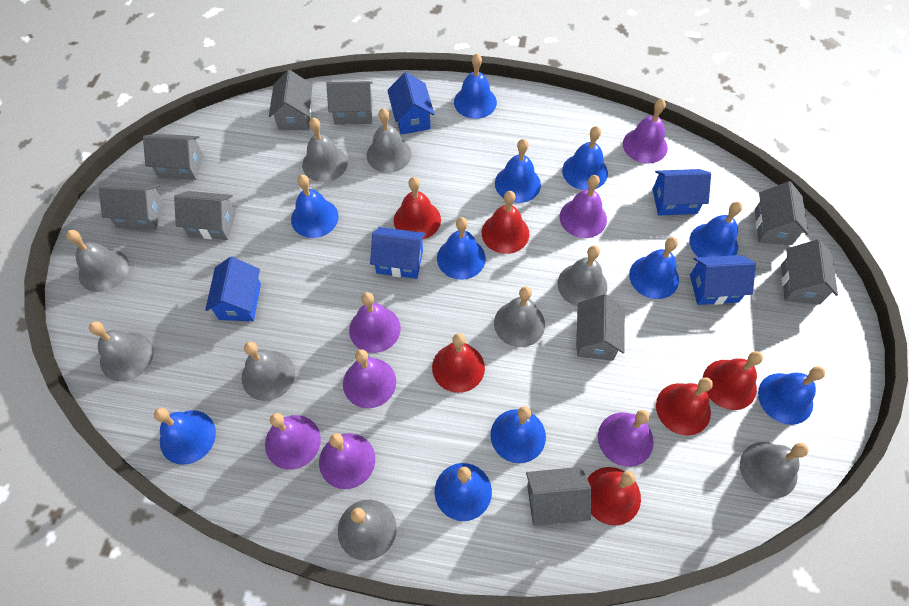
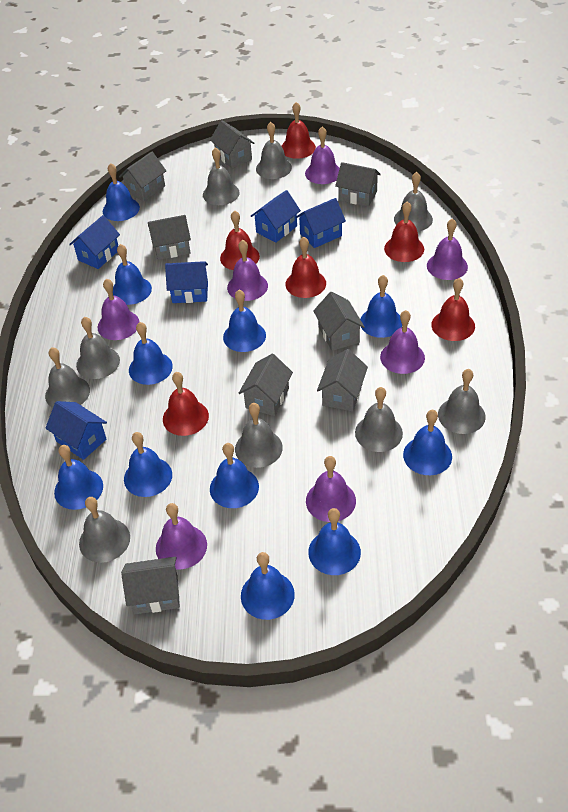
grey house: [99,182,165,230] [143,134,203,180] [174,191,236,240] [269,70,313,130] [326,81,373,125] [526,467,591,526] [576,294,625,361] [755,181,808,245] [781,239,838,305] = 9 -> [119,152,166,202] [121,557,180,615] [148,215,191,260] [210,121,255,169] [239,354,293,416] [313,291,365,351] [317,349,368,412] [335,162,381,207] = 8

